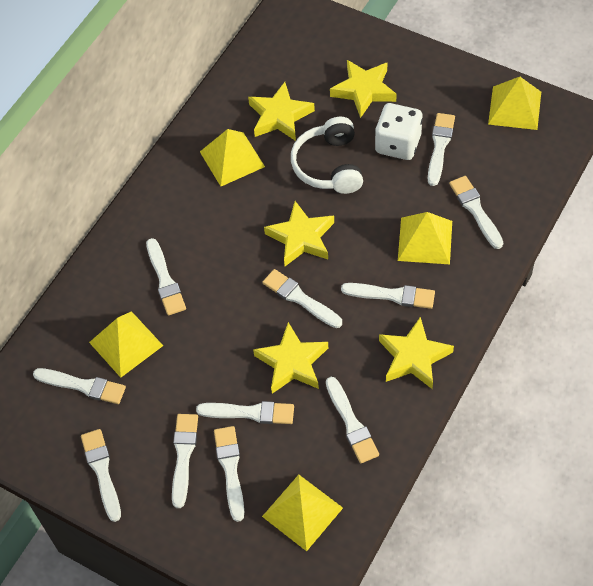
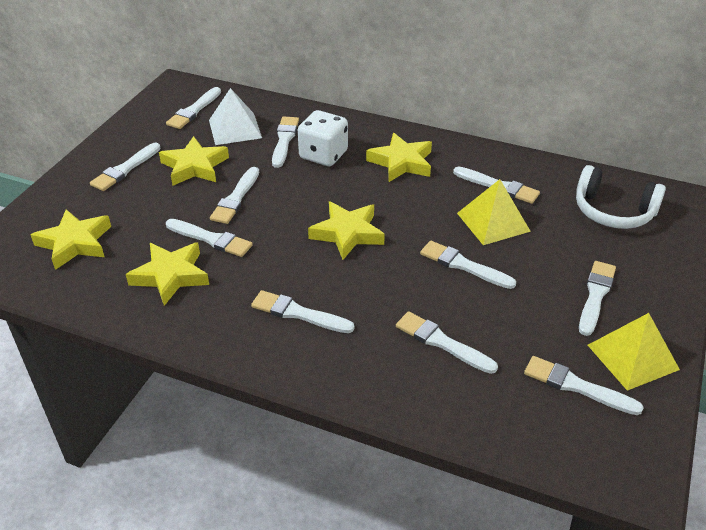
white pyramid: none = 0 -> [209,88,262,145] = 1
yellow pyramid: [89,311,163,378] [200,129,265,186] [262,475,343,551] [398,212,452,264] [488,77,541,130] = 5 -> [457,179,531,245] [588,313,680,391] = 2

